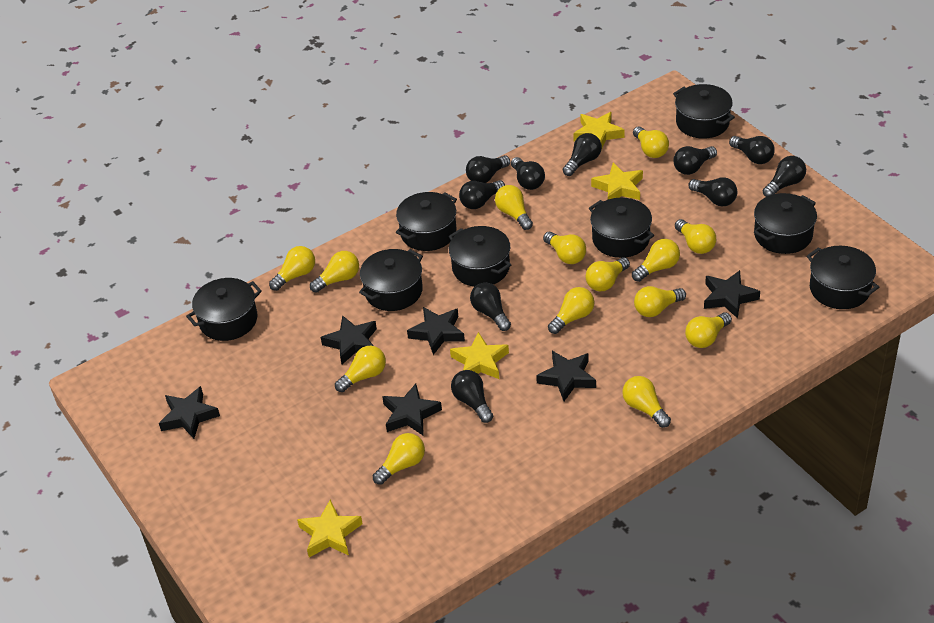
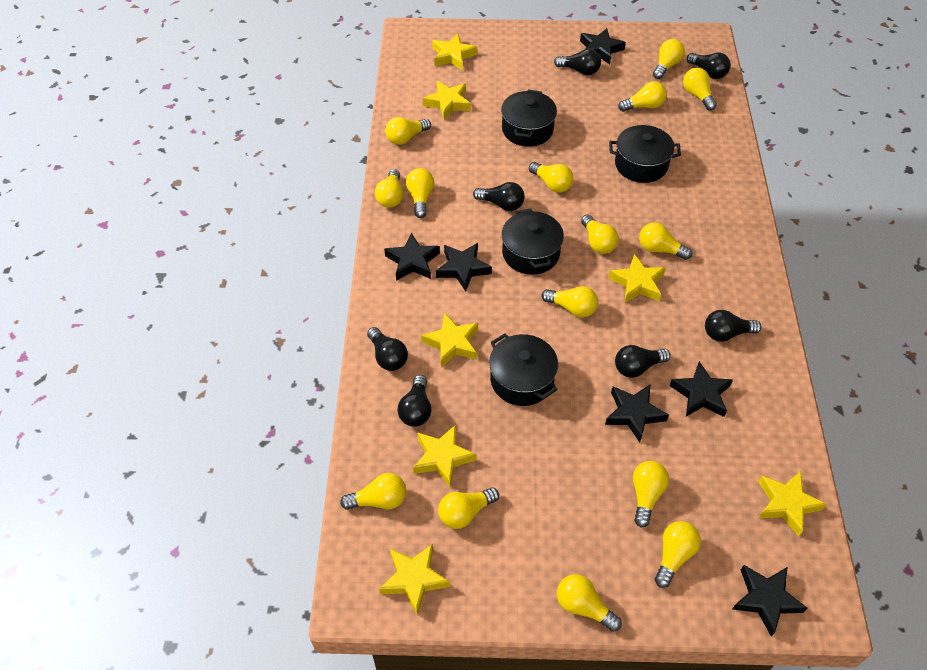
black light bulb: [451,370,493,423] [459,180,505,209] [466,155,510,183] [470,282,511,331] [511,157,545,190] [563,133,602,176] [673,146,717,175] [689,177,737,206] [729,136,775,164] [763,156,806,197] = 10 -> [367,327,408,371] [397,375,432,427] [473,182,525,211] [554,49,601,75] [615,345,671,378] [687,52,731,79] [705,310,762,342] = 7
black pot: [186,278,262,341] [359,249,423,311] [396,192,457,251] [449,226,511,287] [589,198,654,258] [673,84,735,139] [754,193,817,254] [807,246,879,309] = 8 -> [489,333,558,406] [501,90,557,147] [501,209,564,275] [609,125,681,183] = 4
yellow light bulb: [269,246,315,291] [310,251,359,293] [335,346,386,392] [373,433,425,485] [495,185,533,230] [543,232,586,264] [548,287,595,334] [586,257,630,291] [622,376,671,428] [632,239,680,282] [633,126,669,158] [634,286,686,317] [675,219,716,254] [685,312,732,348] = 14 -> [340,473,406,510] [375,169,404,207] [385,117,431,145] [406,168,434,218] [438,487,499,529] [529,162,573,193] [541,286,598,318] [557,574,622,632] [581,214,619,254] [618,81,667,112] [633,461,669,527] [639,222,692,260] [653,39,685,79] [655,521,701,588] [683,68,717,111] = 15
yellow star: [297,500,363,557] [450,332,509,379] [573,112,624,148] [591,163,643,200] = 4 -> [379,544,450,615] [413,425,476,487] [421,312,478,367] [423,81,471,120] [432,34,477,70] [608,254,665,303] [758,471,827,536] = 7

